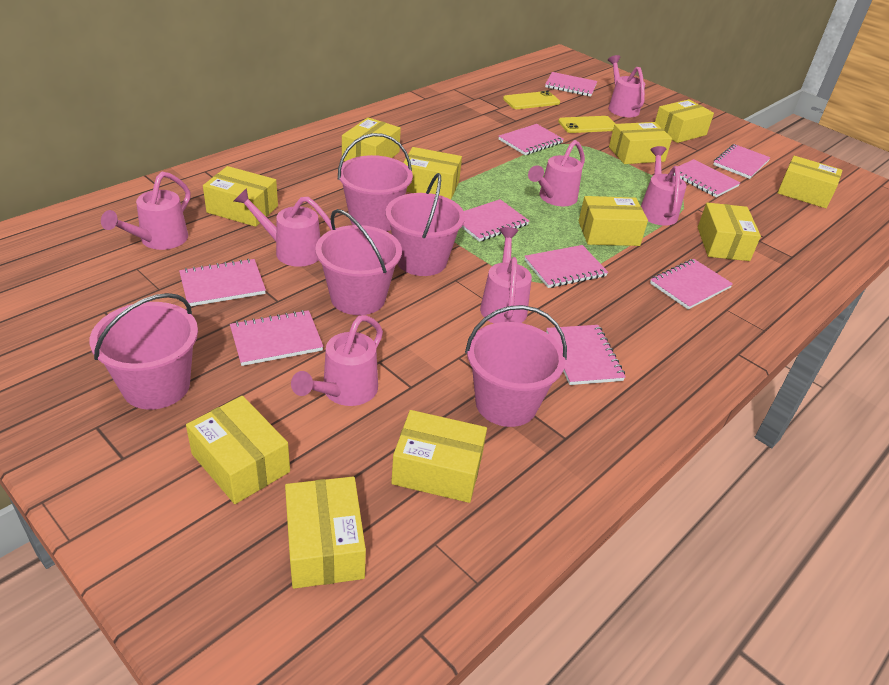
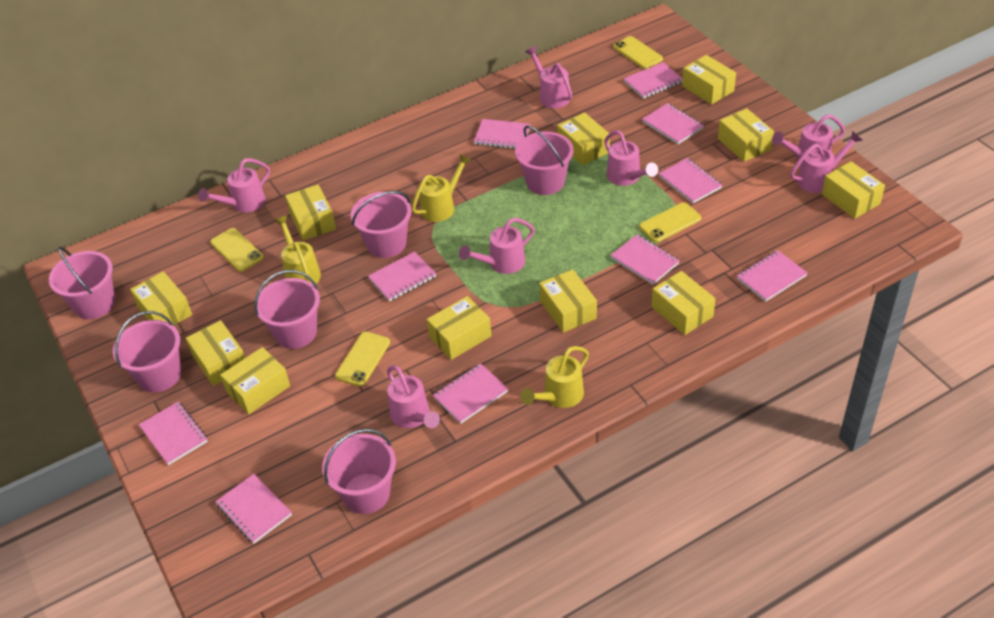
pink bucket: [90,293,198,410] [315,209,402,315] [338,133,413,231] [385,173,465,276] [465,305,567,427] = 5 -> [49,246,115,319] [113,311,181,393] [254,270,320,349] [322,429,396,514] [351,191,412,258] [515,126,573,195] = 6
yellow phone: [503,91,560,109] [558,116,615,133] = 2 -> [210,228,264,272] [335,331,390,387] [613,36,663,69] [639,202,701,242] = 4
yellow watering can: none = 0 -> [274,215,321,284] [411,154,472,222] [520,346,589,408] = 3

